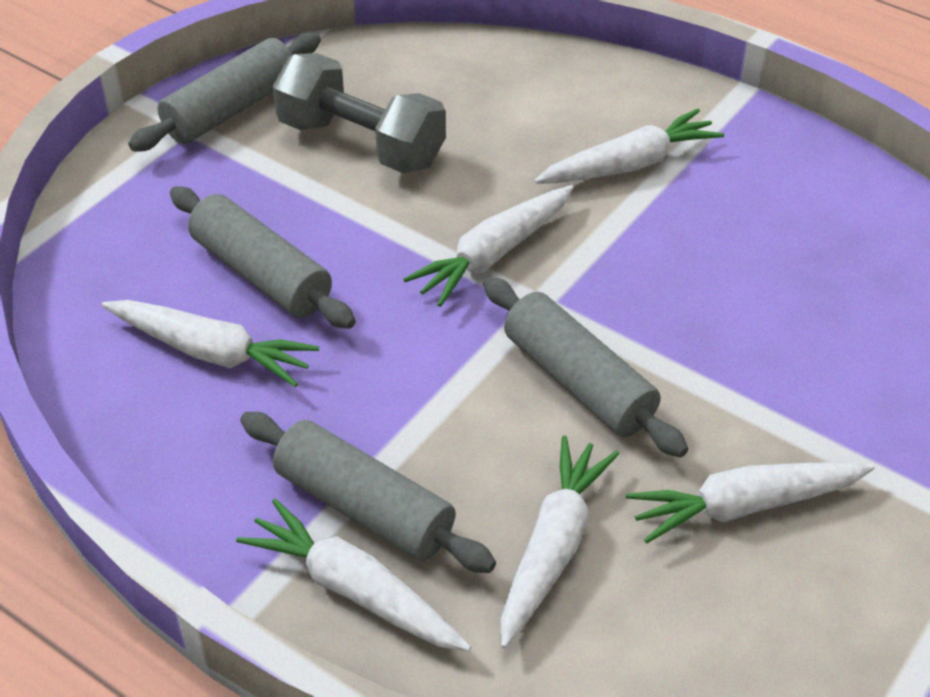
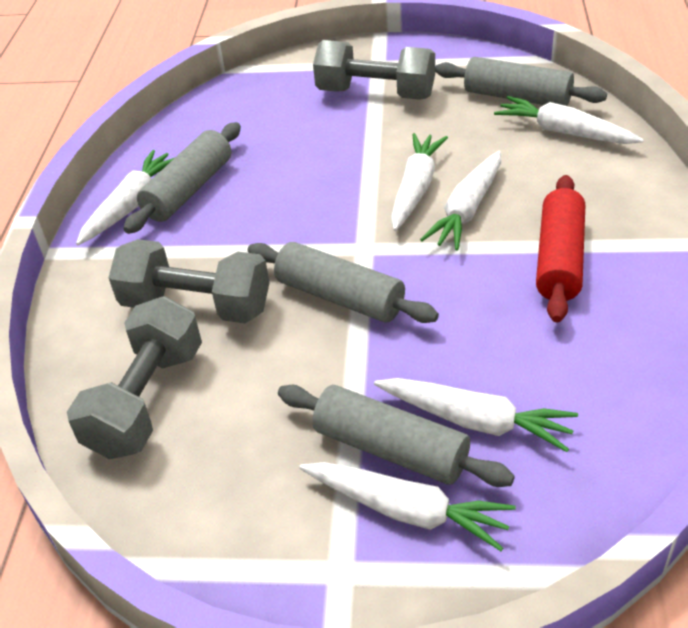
grey dumbbell: [273,53,446,173] = 1 -> [67,296,202,459] [109,239,270,323] [313,40,435,100] = 3
red rolling pin: none = 0 -> [536,175,585,322] = 1

